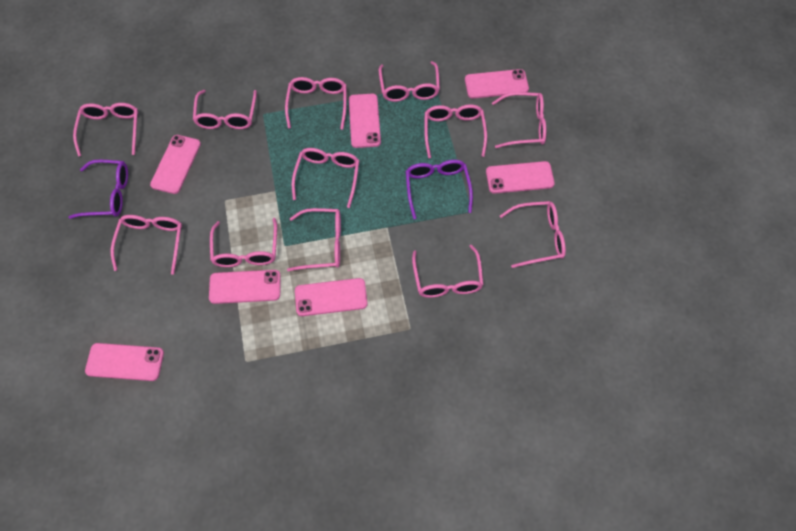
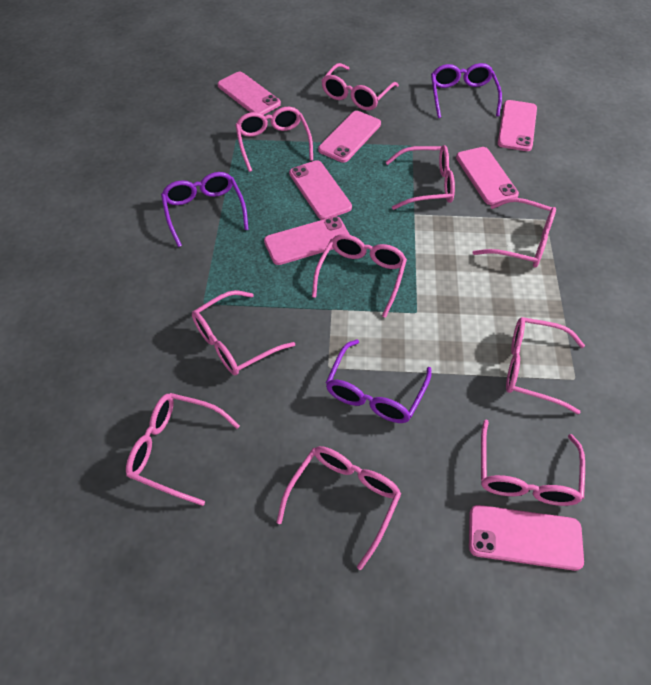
pink glasses: [73,103,138,156] [111,215,182,275] [193,90,257,129] [210,218,277,267] [285,77,347,130] [287,208,341,271] [292,148,360,208] [379,61,440,102] [412,245,484,298] [424,104,487,158] [492,92,546,148] [500,201,566,268] = 12 -> [126,393,240,506] [192,290,295,375] [235,107,313,172] [277,446,401,570] [312,234,407,318] [321,63,399,111] [386,145,455,210] [472,198,556,268] [481,419,585,506] [506,317,585,415] = 10
purple glasses: [68,160,128,219] [406,160,473,219] = 2 -> [161,172,249,247] [326,339,431,423] [431,63,502,118] = 3

